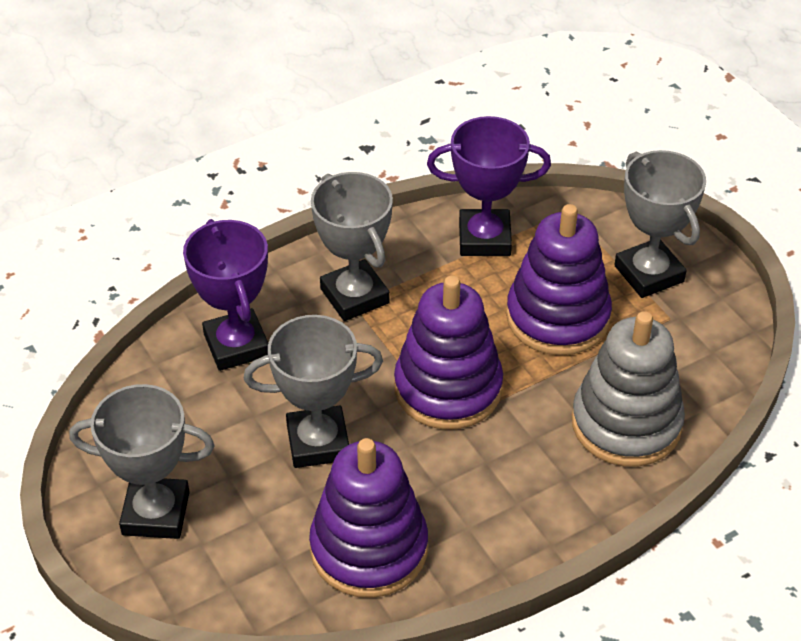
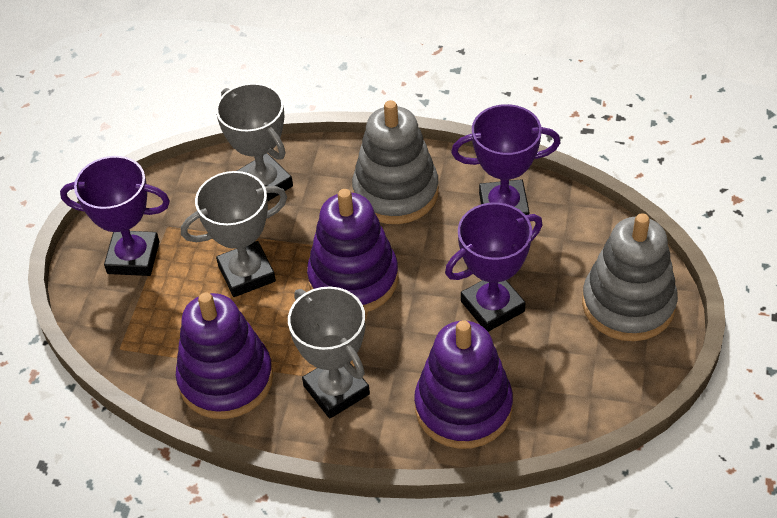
grey stacking toy: [572,311,685,467] = 1 -> [352,100,439,224] [582,213,678,341] = 2
grey trophy: [69,384,214,539] [244,315,383,468] [311,172,393,321] [615,150,706,298] = 4 -> [181,171,287,297] [216,83,293,202] [288,287,370,418] = 3
purple trophy: [183,219,268,371] [427,116,551,256] = 2 -> [60,156,170,276] [445,202,542,332] [451,104,561,215] = 3

